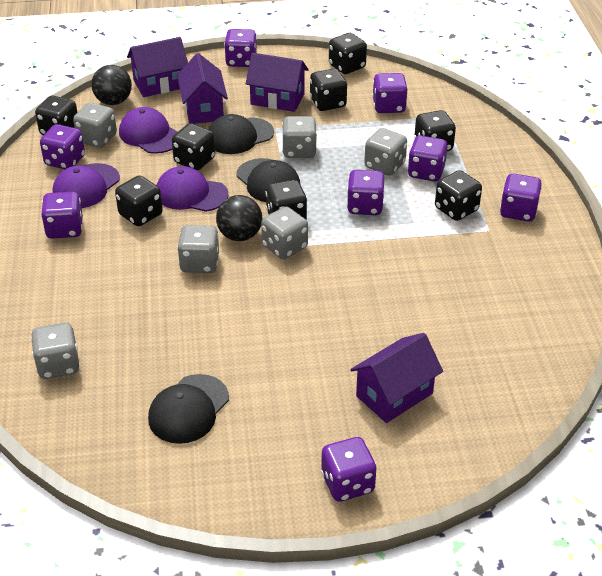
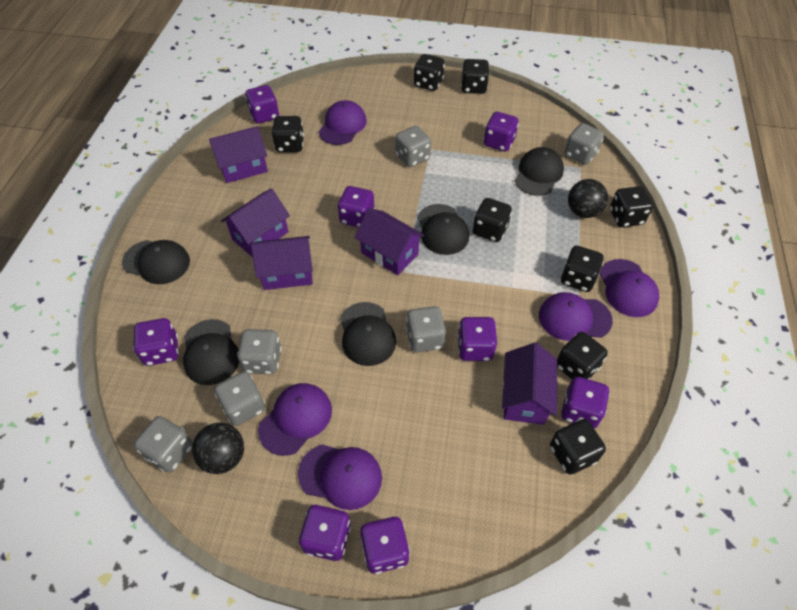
black cap: [148,374,229,444] [208,114,274,154] [236,158,301,202] = 3 -> [122,240,190,284] [183,319,239,385] [340,302,396,366] [417,204,469,255] [515,147,564,196] = 5
purple cap: [52,163,120,208] [119,107,178,154] [156,166,229,212] = 3 -> [258,383,332,456] [298,444,382,510] [319,100,367,145] [539,292,613,341] [600,259,659,317] = 5
purple house: [127,37,188,97] [177,53,228,124] [246,53,309,112] [350,333,443,423] = 4 -> [209,126,268,183] [221,188,290,257] [251,236,313,290] [355,208,424,275] [502,343,557,425] = 5

